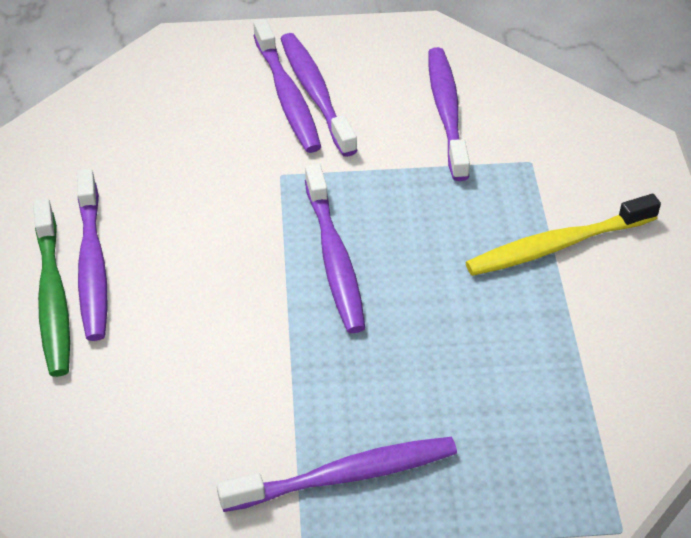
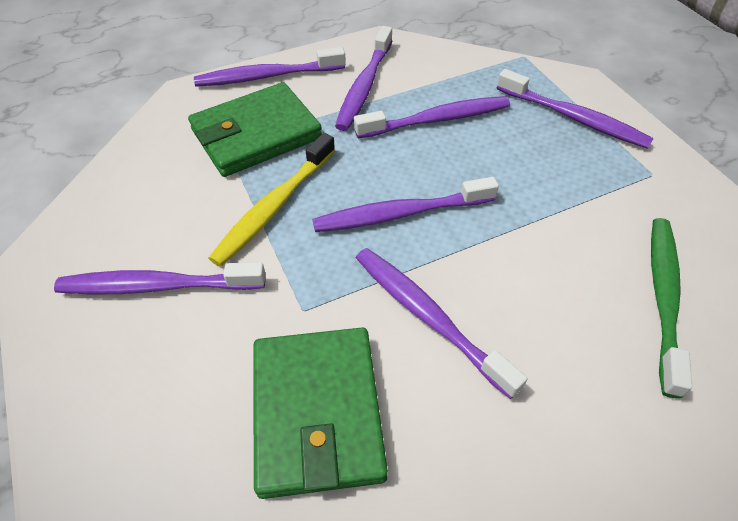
green wallet: none = 0 -> [188,82,322,177] [253,327,388,499] = 2
purple toothbrush: [77,169,108,341] [217,437,457,512] [253,18,321,153] [280,33,358,157] [305,163,365,333] [428,47,470,181] = 6 -> [54,262,266,295] [194,47,346,87] [312,177,499,232] [335,26,392,131] [354,96,510,139] [356,248,528,399] [497,69,654,149] = 7

